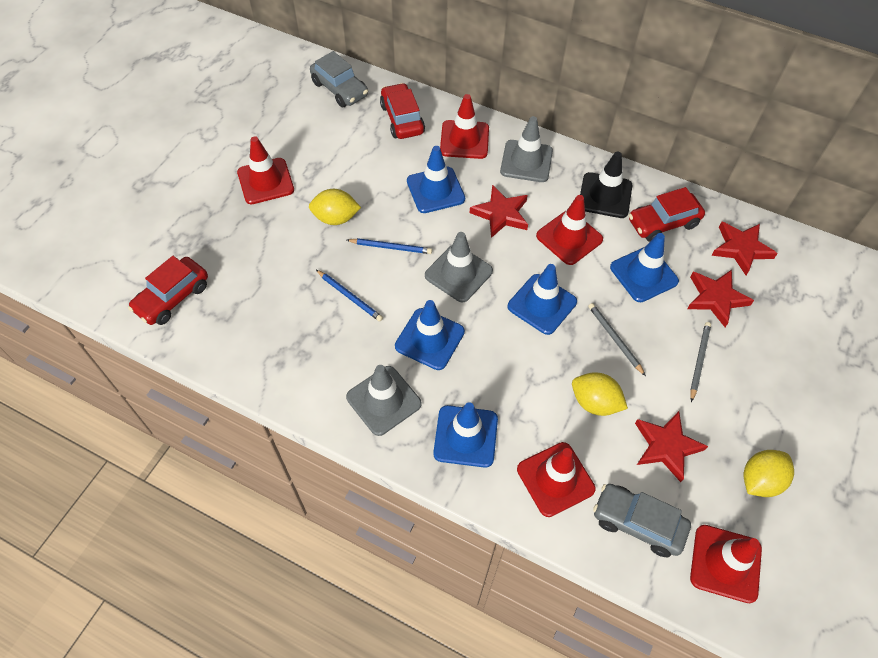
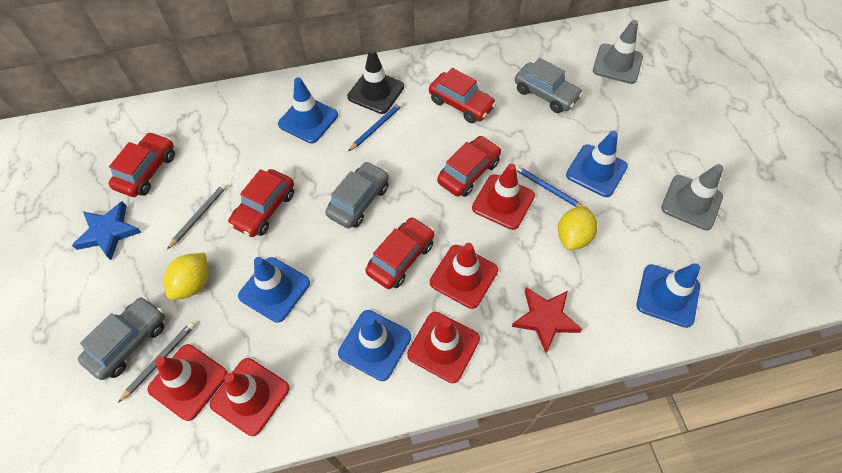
blue star: none = 0 -> [72,201,142,260] = 1
grey car: [310,51,368,107] [593,484,691,557] = 2 -> [78,296,165,380] [325,161,389,228] [515,58,583,113] = 3
grey traffic cone: [346,365,422,436] [425,232,493,302] [500,116,553,182] = 3 -> [593,20,643,84] [661,164,724,230] = 2
red car: [128,256,208,325] [380,83,425,139] [629,187,705,242] = 3 -> [108,132,175,197] [228,169,294,237] [365,217,435,289] [429,68,496,123] [437,135,501,197] = 5
red star: [470,185,528,238] [635,411,708,482] [687,270,754,327] [711,222,778,275] = 4 -> [511,287,582,353] = 1
yellow lemon: [309,189,361,225] [572,372,628,416] [743,450,794,497] = 3 -> [164,253,209,300] [558,207,597,250] = 2

